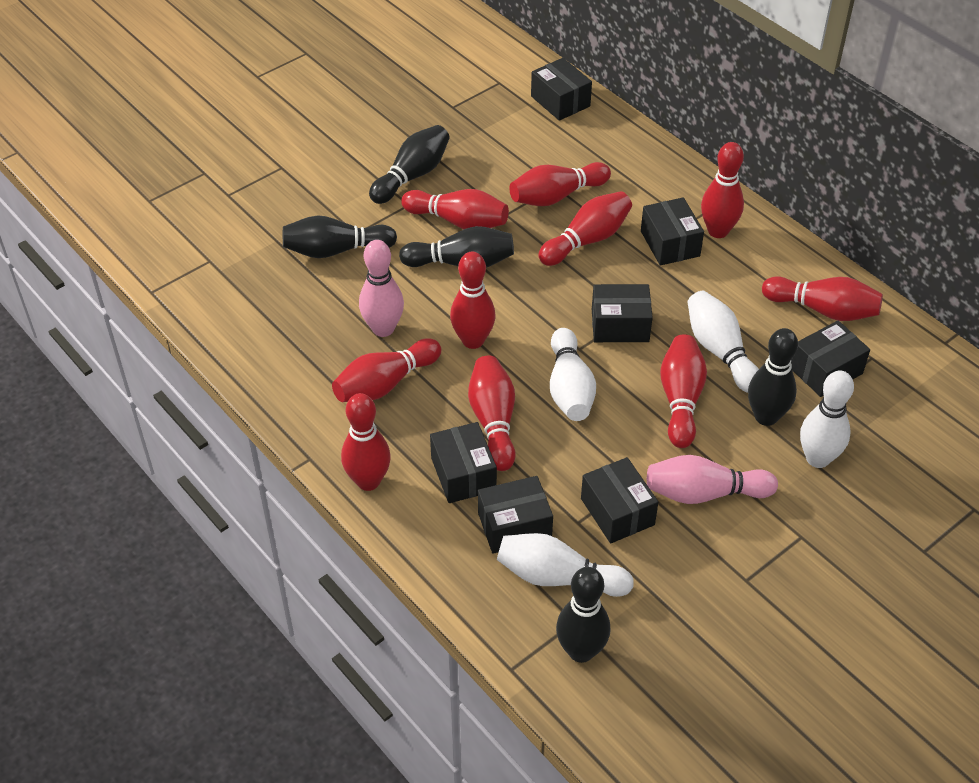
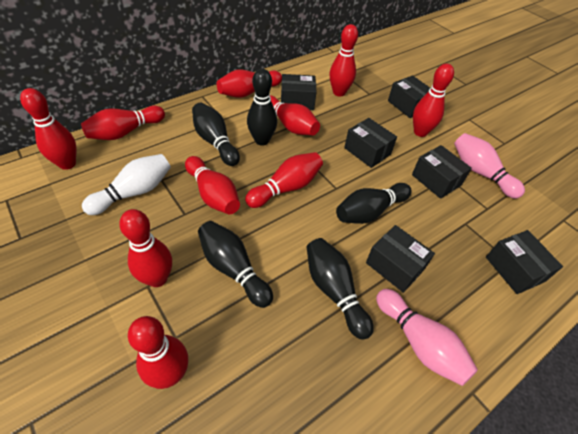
black box: [430,422,497,503] [478,476,553,554] [531,58,592,121] [581,457,658,543] [592,284,653,342] [641,197,704,266] [791,320,870,397] = 7 -> [281,74,316,110] [344,118,397,168] [366,225,435,293] [388,75,430,118] [412,145,472,199] [486,230,563,294] = 6
white bowling pin: [497,533,634,597] [550,328,596,421] [688,291,759,393] [800,370,854,468] = 4 -> [82,154,171,215] = 1

